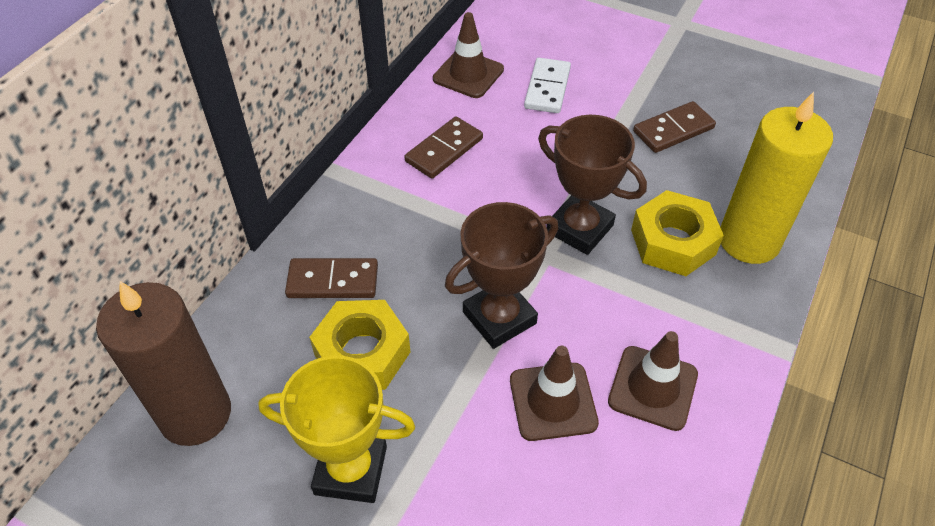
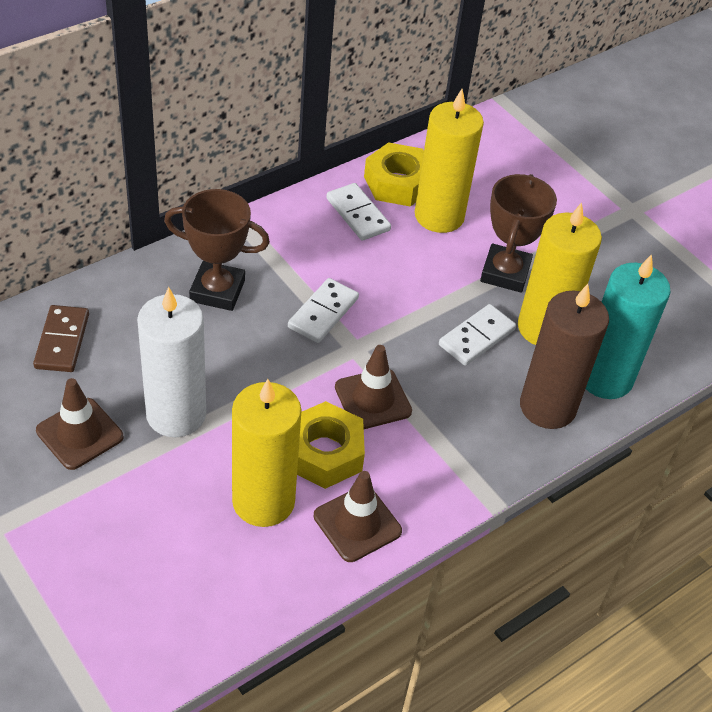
brown domino: [285,258,378,298] [404,117,483,179] [633,101,716,153] = 3 -> [33,305,89,372] = 1
turquoise candle: none = 0 -> [586,254,670,399] = 1
white candle: none = 0 -> [137,287,206,437] = 1
white domino: [524,58,571,113] = 1 -> [288,278,359,343] [326,183,391,241] [439,304,516,366] = 3
yellow candle: [720,92,833,264] = 1 -> [232,379,302,527] [415,89,484,233] [518,202,602,345] = 3
yellow trophy: [258,355,415,503] = 1 -> none = 0

